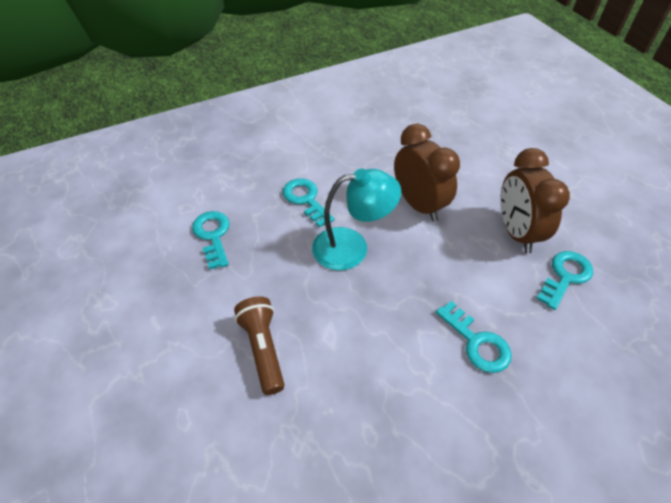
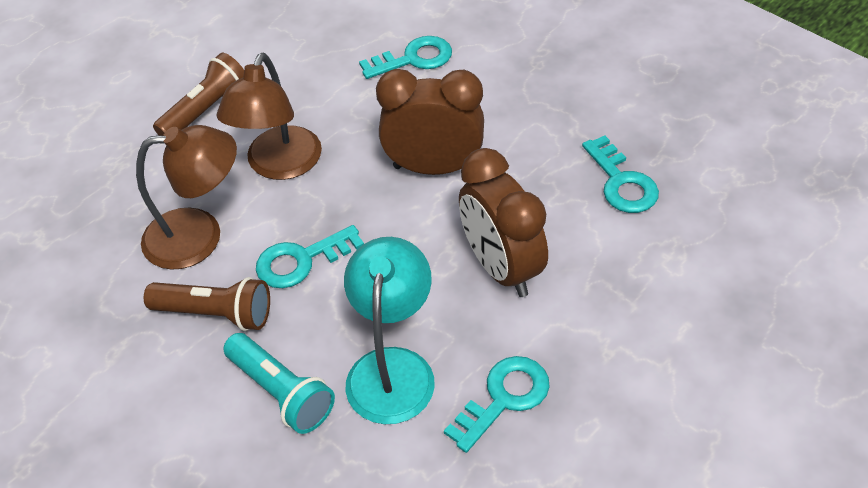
brown flashlight: [234,296,284,395] = 1 -> [144,277,270,331] [153,53,244,136] = 2
brown lamp: none = 0 -> [136,125,237,270] [217,52,322,180] = 2
turquoise flashlight: none = 0 -> [223,333,335,434] = 1

